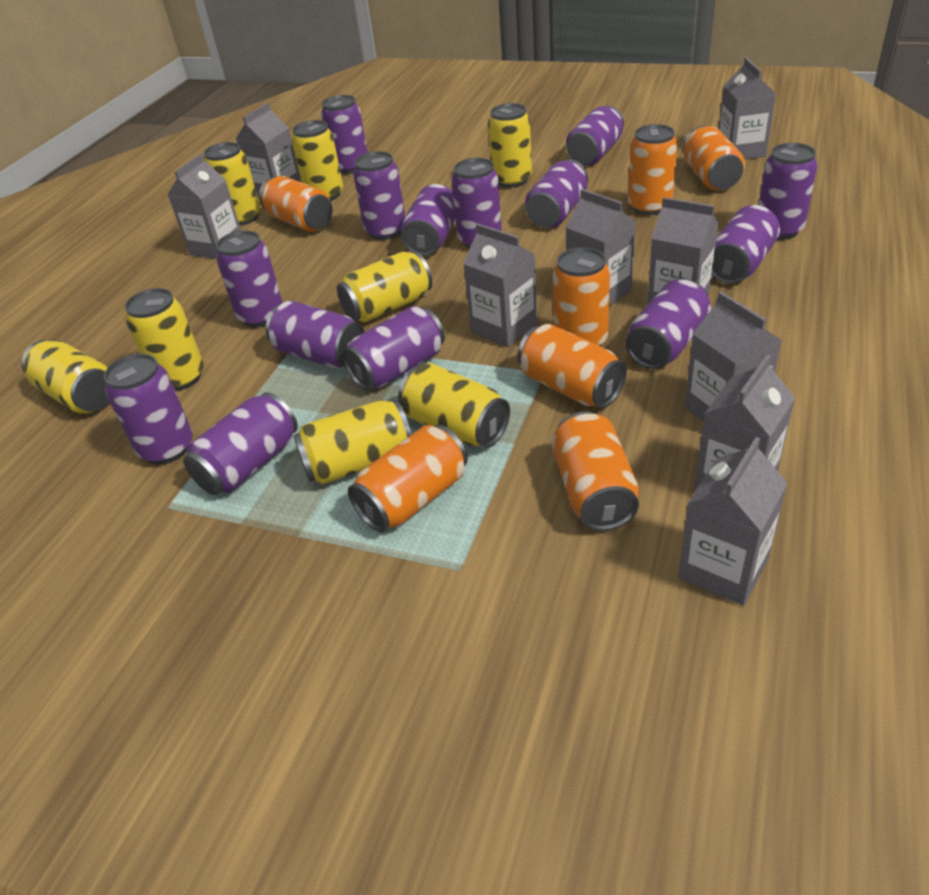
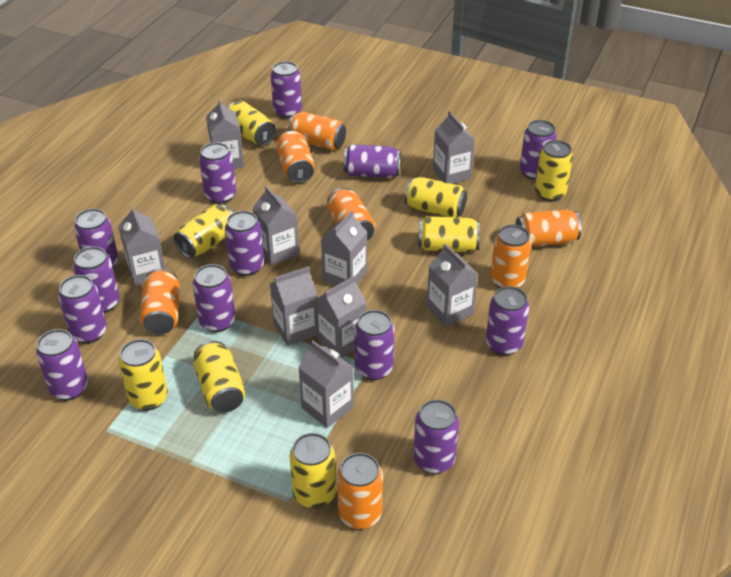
purple can: [104,354,193,464] [183,392,298,495] [216,230,283,328] [266,301,365,368] [321,95,368,174] [342,306,445,390] [353,151,405,240] [401,184,455,256] [451,158,502,248] [525,159,588,228] [566,106,624,166] [626,279,711,369] [712,205,780,284] [759,143,818,240] = 14 -> [36,329,88,400] [58,275,107,344] [73,246,120,313] [74,209,119,268] [192,264,235,332] [199,142,236,204] [225,211,264,276] [271,61,302,118] [343,144,400,178] [354,310,395,380] [413,399,459,474] [486,286,529,356] [520,120,557,180] = 13

